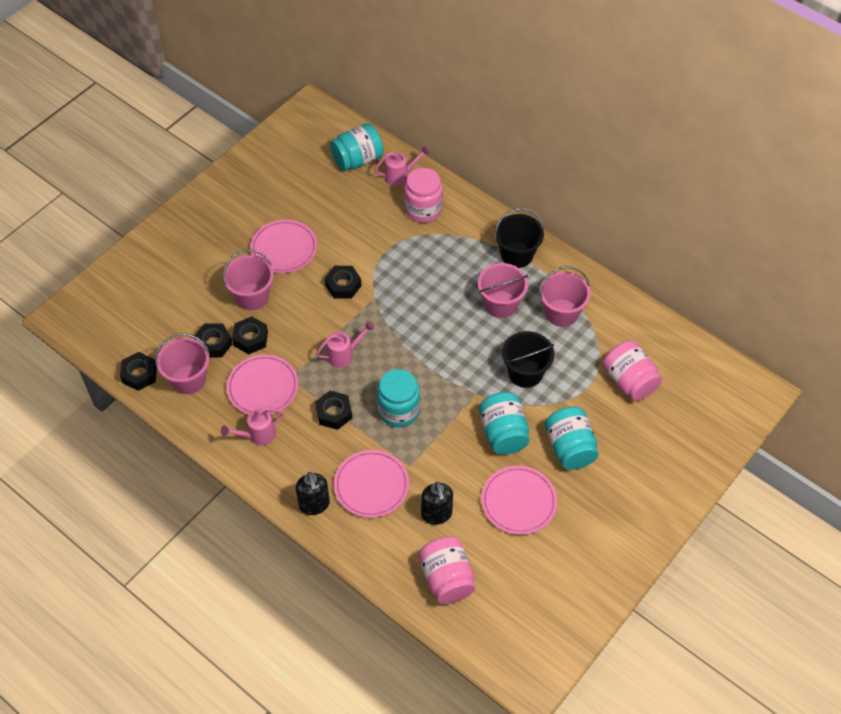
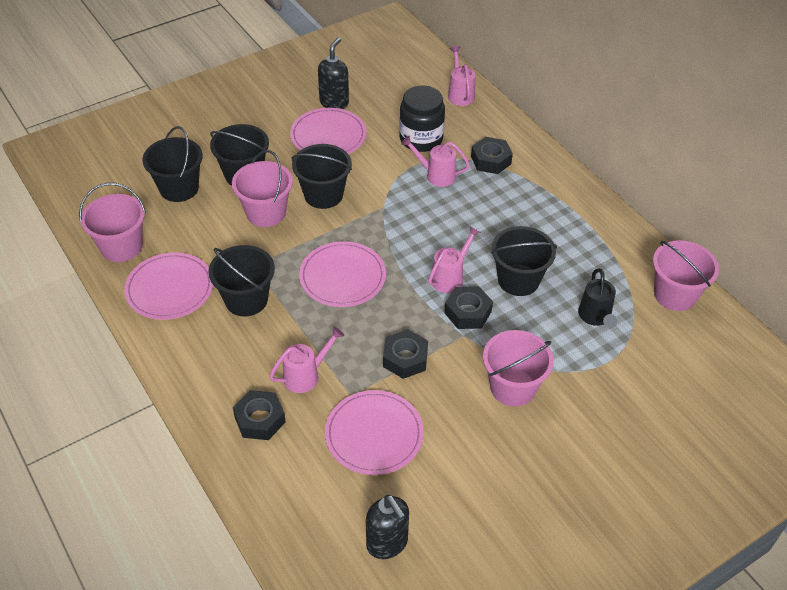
black bucket: [495,208,544,268] [502,331,554,388] = 2 -> [142,126,203,202] [208,245,275,317] [210,124,269,186] [291,144,352,209] [491,226,557,296] = 5
black jar: none = 0 -> [399,86,445,152] = 1
black nut: [120,352,157,391] [194,323,233,358] [232,316,268,354] [315,391,352,430] [325,266,361,299] = 5 -> [233,390,286,440] [383,329,428,379] [445,286,493,329] [471,137,513,174] = 4
black watering can: none = 0 -> [578,268,617,328] = 1
pink jar: [404,168,443,223] [418,536,475,604] [603,341,662,401] = 3 -> none = 0
pink watering can: [221,408,284,446] [316,321,374,368] [374,146,430,186] = 3 -> [269,327,344,393] [401,136,470,187] [428,226,481,293] [448,46,475,106] = 4
turquoise jar: [330,123,384,171] [377,369,420,427] [479,392,530,455] [545,407,599,470] = 4 -> none = 0

